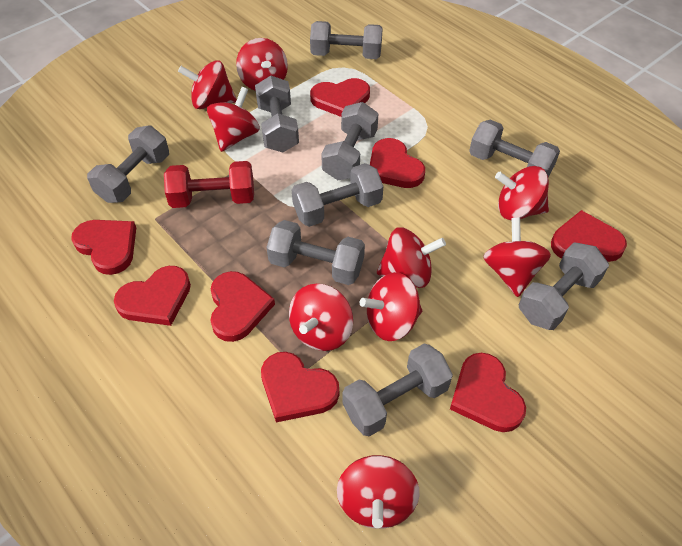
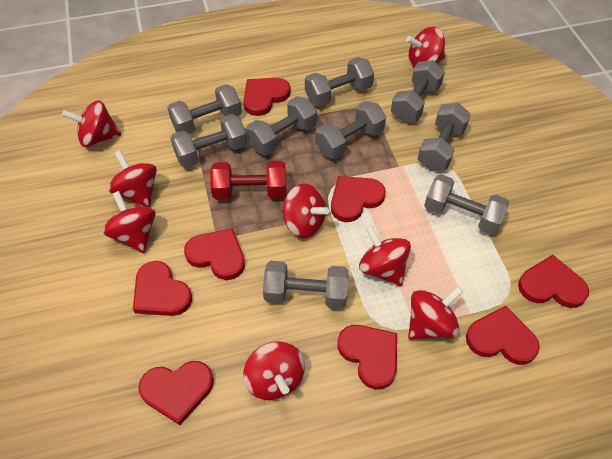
red spinning top: [178,60,237,109] [207,87,260,152] [236,38,288,91] [289,284,353,351] [337,455,419,529] [360,272,422,341] [377,228,446,288] [483,218,551,297] [495,166,549,220] = 9 -> [62,100,122,147] [103,191,156,253] [108,150,157,207] [243,341,305,401] [282,183,329,238] [359,225,411,286] [406,27,445,68] [408,286,463,340] = 8

